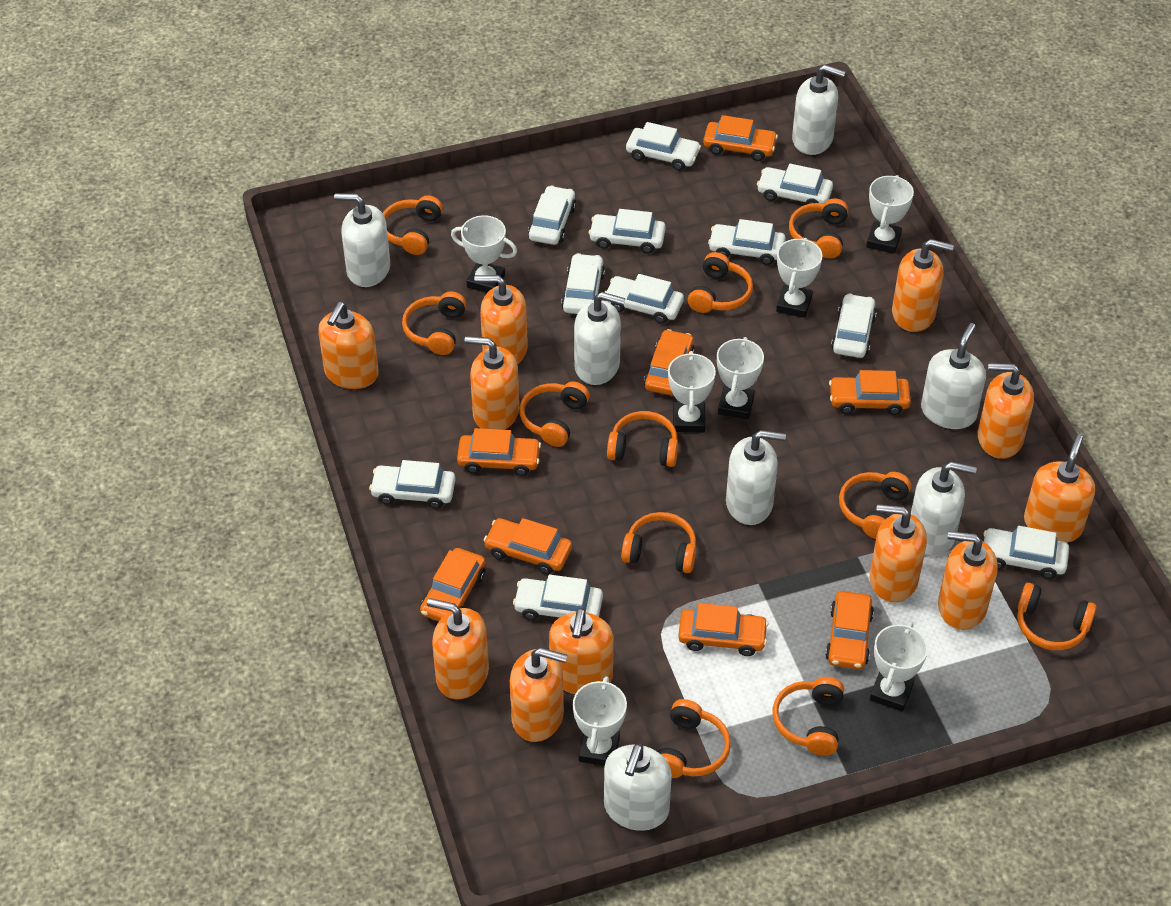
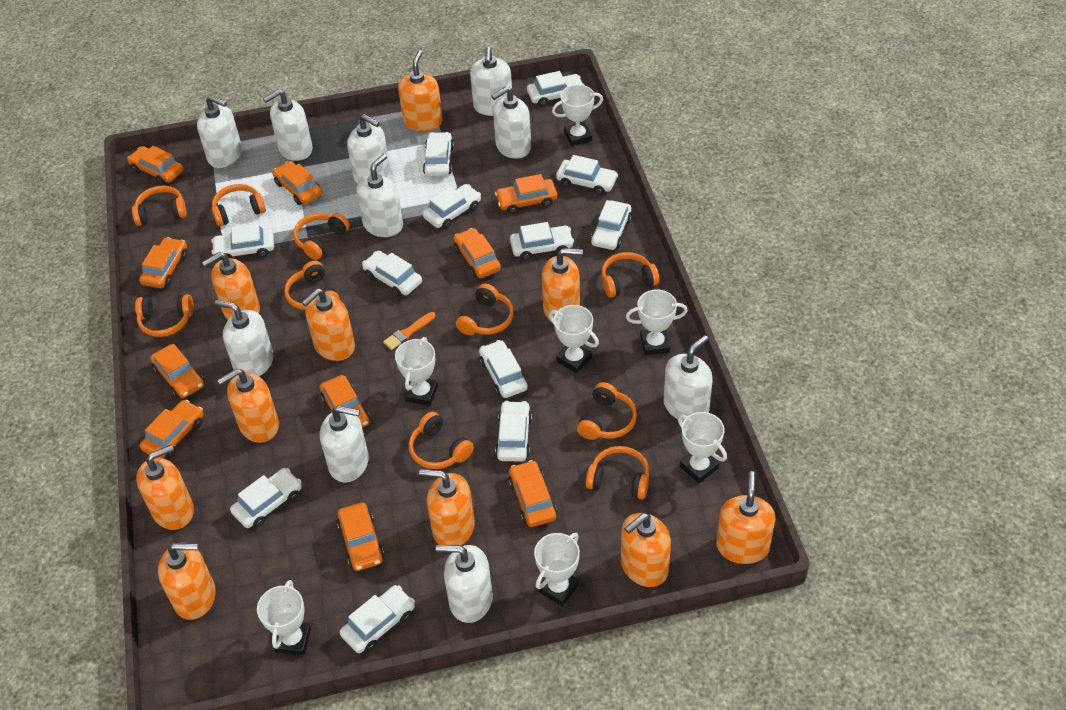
orange brush: none = 0 -> [383,312,435,350] = 1
orange car: [420,548,486,621] [457,428,541,476] [484,518,572,574] [644,329,695,396] [678,603,768,656] [703,115,778,161] [825,591,874,669] [829,370,911,415] = 8 -> [127,146,184,185] [139,237,188,288] [140,400,204,459] [150,344,204,398] [272,161,323,205] [320,375,370,428] [337,502,384,571] [453,228,501,278] [495,174,557,214] [509,460,557,527] = 10
orange headphones: [383,195,443,255] [402,292,466,355] [520,382,590,447] [607,411,678,467] [621,512,696,573] [657,699,731,778] [688,252,753,313] [773,677,844,756] [789,199,848,258] [839,472,911,539] [1017,583,1097,650] = 11 -> [132,186,187,226] [135,294,194,337] [212,184,266,227] [284,261,340,310] [293,213,350,260] [409,411,474,469] [456,284,514,335] [577,382,637,440] [586,446,649,499] [601,252,659,298] = 10
orange soap dispenser: [318,302,379,389] [427,598,489,699] [465,336,519,430] [474,275,528,365] [510,648,567,742] [549,608,614,694] [870,504,927,602] [892,239,954,332] [938,531,998,630] [978,363,1034,459] [1024,435,1095,543] = 11 -> [136,444,194,530] [158,543,216,620] [202,252,260,320] [217,369,279,443] [302,288,355,361] [398,50,443,131] [419,469,474,545] [542,248,583,321] [621,513,671,587] [716,471,775,564] = 10
white car: [369,460,456,509] [513,575,603,620] [528,186,576,245] [561,253,605,314] [589,209,666,253] [605,274,684,324] [626,122,701,170] [708,219,786,265] [757,164,833,205] [831,294,877,358] [984,526,1069,579] = 11 -> [211,223,274,260] [230,468,302,528] [339,585,415,653] [362,251,422,297] [422,184,481,229] [423,132,454,176] [479,340,528,398] [495,401,532,462] [510,222,574,260] [527,71,584,106] [556,155,618,195] [591,200,632,250] = 12
white soap dispenser: [334,193,390,287] [574,292,625,385] [604,744,672,831] [726,430,786,525] [792,65,846,155] [911,462,977,556] [921,323,986,429] = 7 -> [197,95,242,168] [215,300,274,377] [263,89,313,161] [320,406,369,482] [347,114,390,184] [356,154,403,237] [436,545,493,623] [470,47,512,116] [491,86,531,159] [664,335,713,421] = 10

